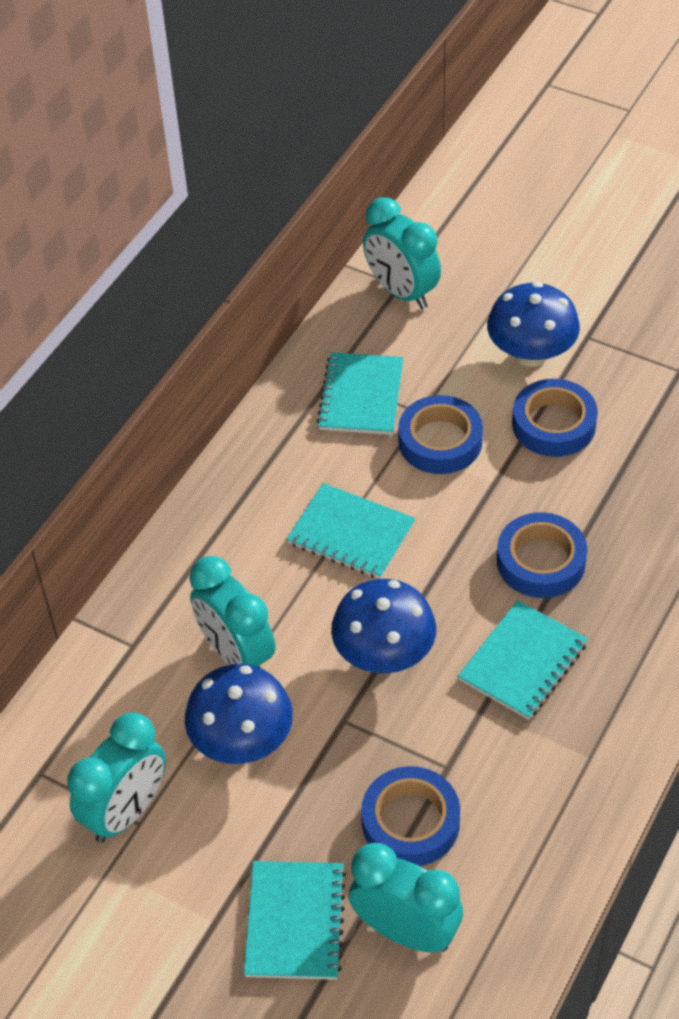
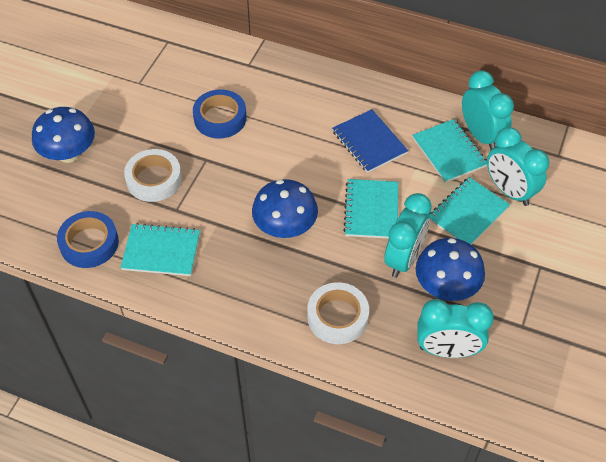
blue notebook: none = 0 -> [332,109,408,173] = 1
blue tape: [361,766,460,866] [398,395,483,474] [497,512,587,598] [512,379,598,457] = 4 -> [57,211,119,268] [193,90,246,139] = 2
white tape: none = 0 -> [124,149,182,202] [307,282,369,344] = 2

